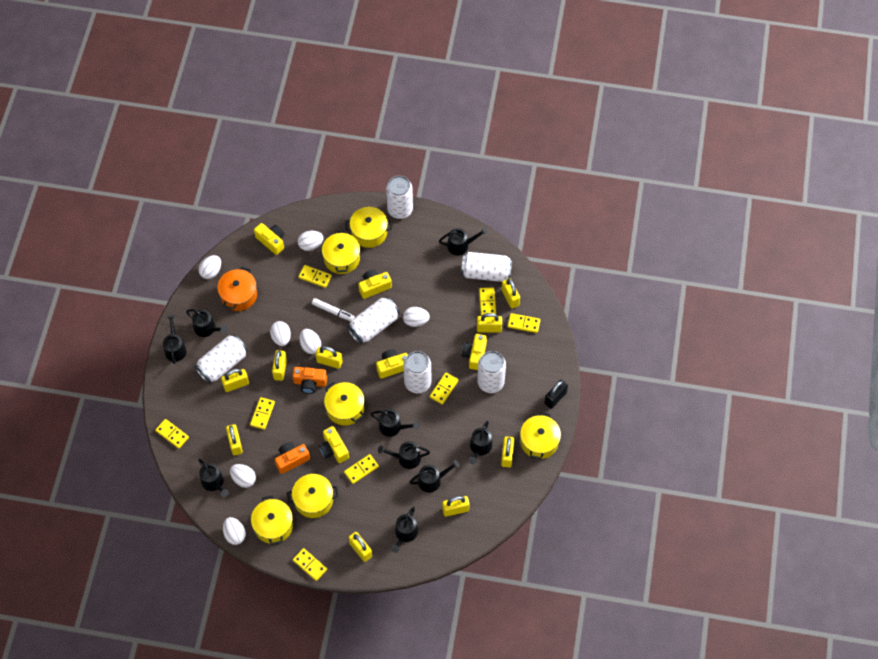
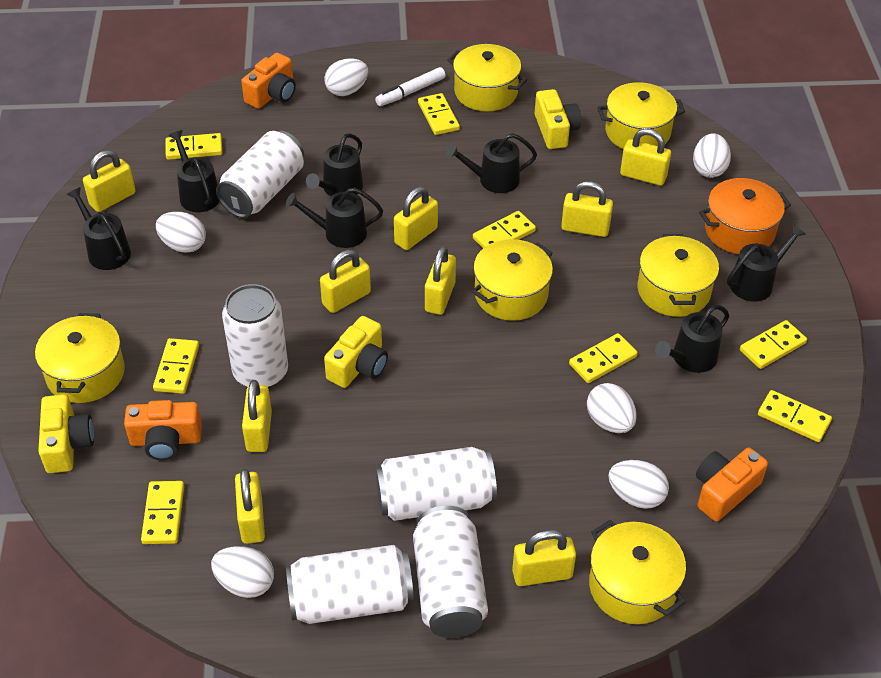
black padlock: [544,380,568,409] = 1 -> none = 0
black watering can: [163,315,187,364] [186,309,227,337] [198,459,229,497] [371,409,419,437] [378,441,430,469] [391,507,418,553] [410,460,460,492] [439,227,487,256] [469,421,492,465] = 9 -> [67,187,131,270] [168,130,219,212] [286,187,383,248] [306,133,363,196] [446,133,537,193] [655,305,729,373] [727,224,806,302] = 7
orange camera: [275,442,310,474] [292,367,327,394] = 2 -> [124,400,202,460] [241,53,296,109] [696,448,768,522] = 3
white can: [194,335,248,383] [347,297,399,344] [386,176,413,219] [403,351,431,393] [461,252,512,282] [477,351,506,393] = 6 -> [216,130,304,218] [222,284,288,388] [286,545,414,624] [375,447,497,521] [413,506,488,638] = 5
white egg: [198,255,221,279] [223,517,246,545] [230,464,256,488] [270,321,291,346] [298,231,324,251] [299,329,321,354] [403,307,430,327] = 7 -> [156,212,206,253] [211,546,274,598] [324,58,368,96] [587,383,637,433] [608,460,669,509] [693,133,731,178] = 6
yellow camera: [254,223,284,255] [319,426,349,463] [358,270,392,299] [376,349,408,378] [462,334,487,370] = 5 -> [38,394,94,473] [324,316,388,388] [535,89,581,149] = 3

